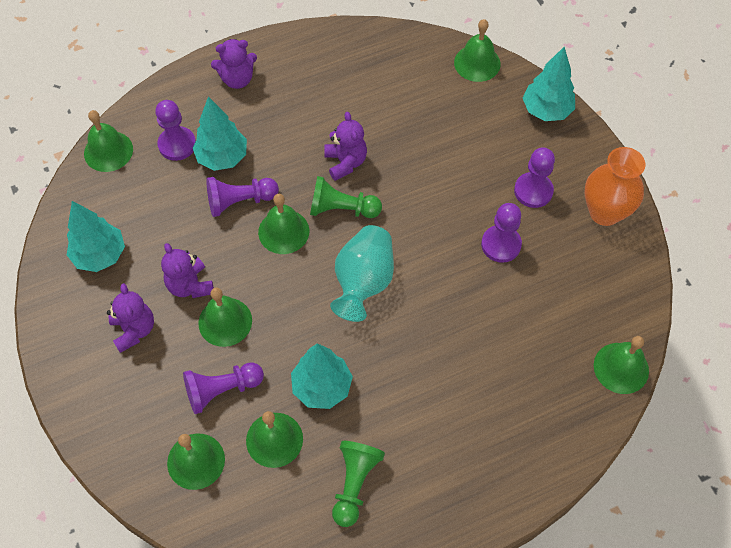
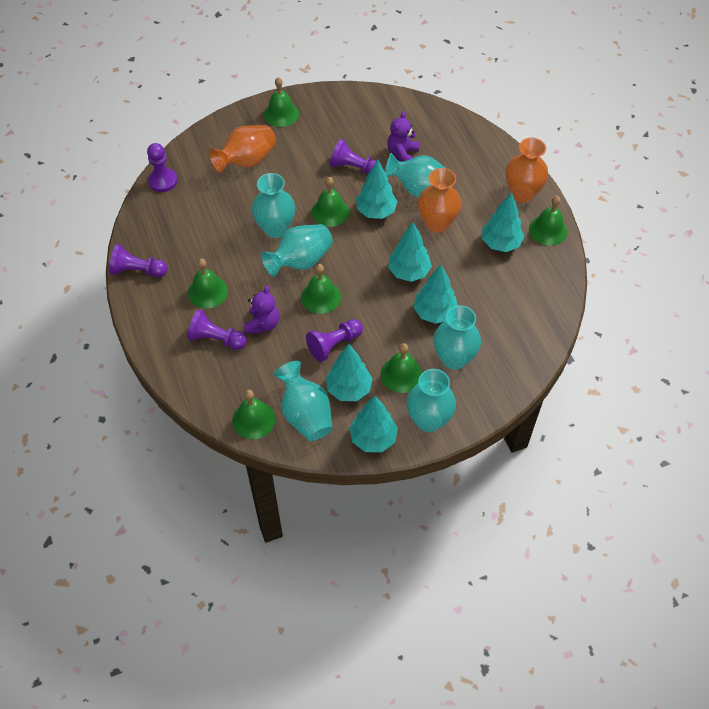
green pawn: [310,176,382,218] [332,441,385,527] = 2 -> none = 0
orange vase: [585,147,645,226] = 1 -> [209,125,276,173] [418,168,461,233] [506,138,548,202] = 3
purple teddy bear: [107,283,154,353] [161,243,214,298] [211,39,257,89] [324,112,367,181] = 4 -> [244,286,279,333] [388,111,419,162] = 2
turquoise tree: [67,201,125,272] [193,97,247,171] [291,343,353,409] [523,47,575,121] = 4 -> [326,344,373,401] [350,396,398,452] [356,159,398,219] [388,222,432,282] [414,265,458,324] [482,192,525,252] = 6
turquoise vase: [330,225,394,322] = 1 -> [252,173,295,238] [261,224,333,277] [274,361,332,441] [385,153,445,197] [407,369,456,432] [434,305,481,370] = 6

